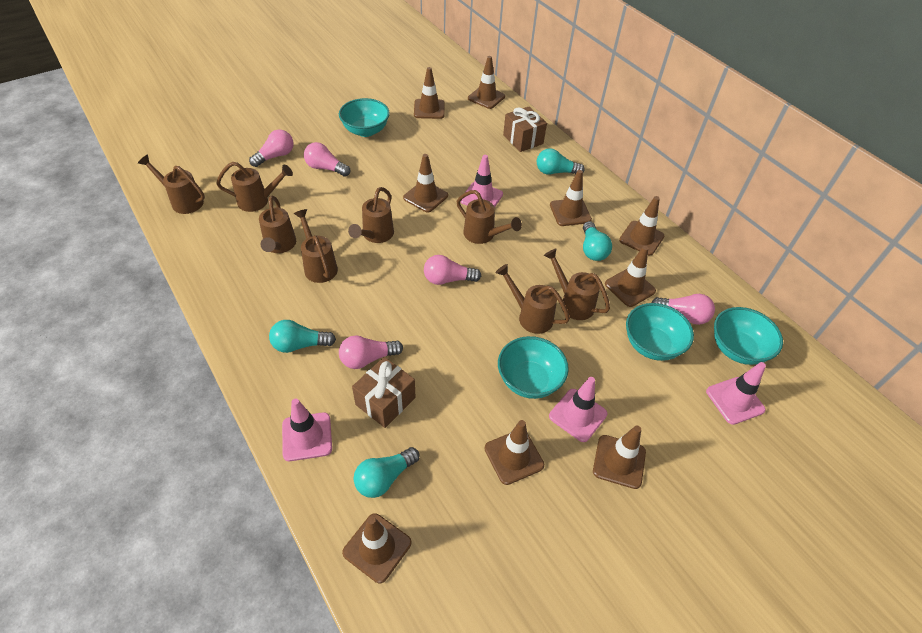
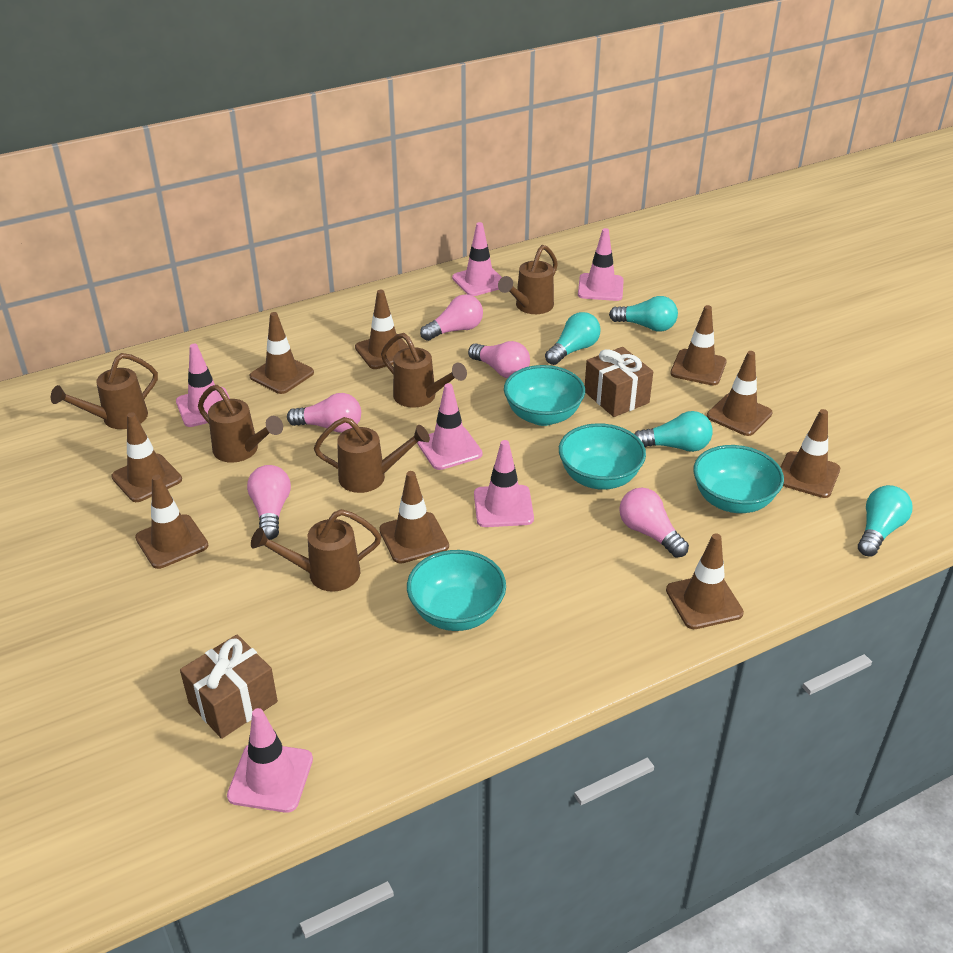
brown watering can: [138,155,205,214] [216,162,293,212] [259,195,296,253] [294,209,338,283] [348,187,394,243] [457,190,522,244] [495,264,570,334] [543,248,610,320] = 8 -> [51,353,158,429] [198,385,283,463] [251,509,381,592] [314,417,430,493] [381,333,467,408] [498,245,558,314] = 6
pink traffic cone: [282,398,332,461] [461,155,503,207] [549,377,607,442] [706,362,766,425] = 4 -> [176,344,230,427] [227,708,313,813] [417,383,483,470] [452,222,502,296] [474,440,534,527] [578,228,624,301] = 6

